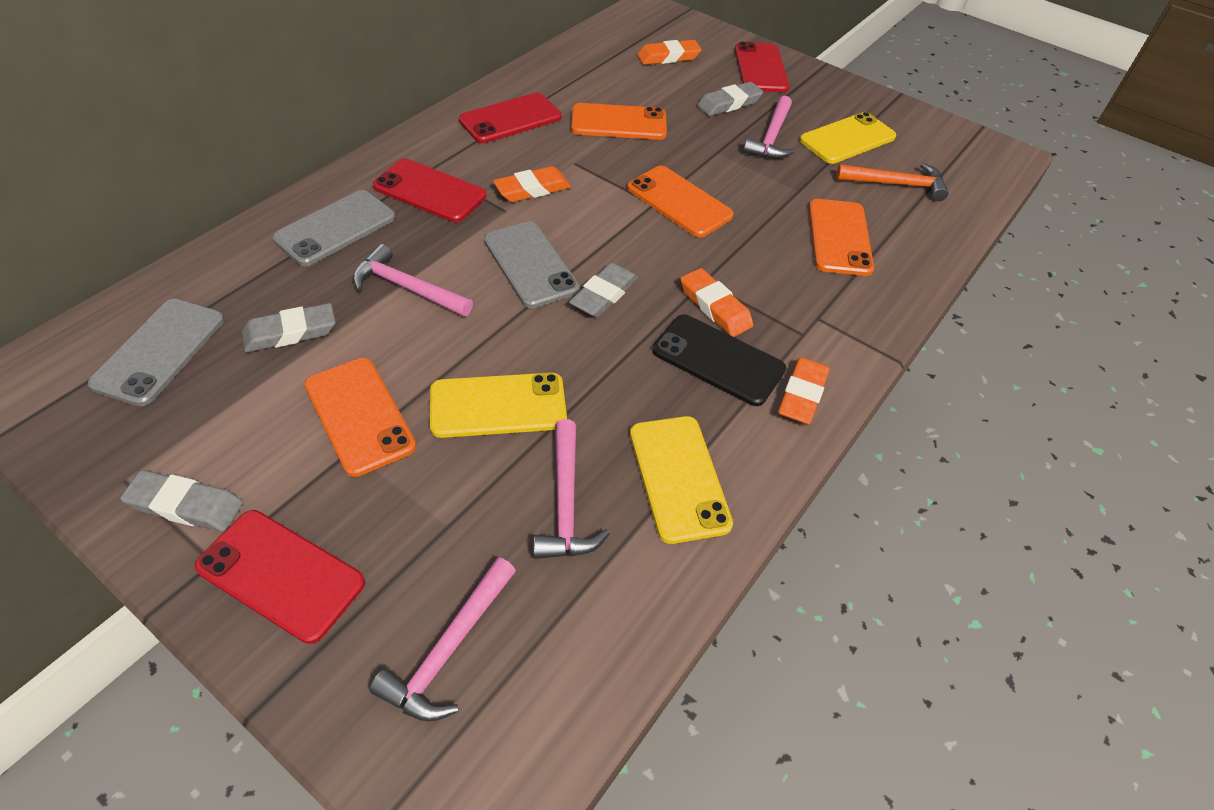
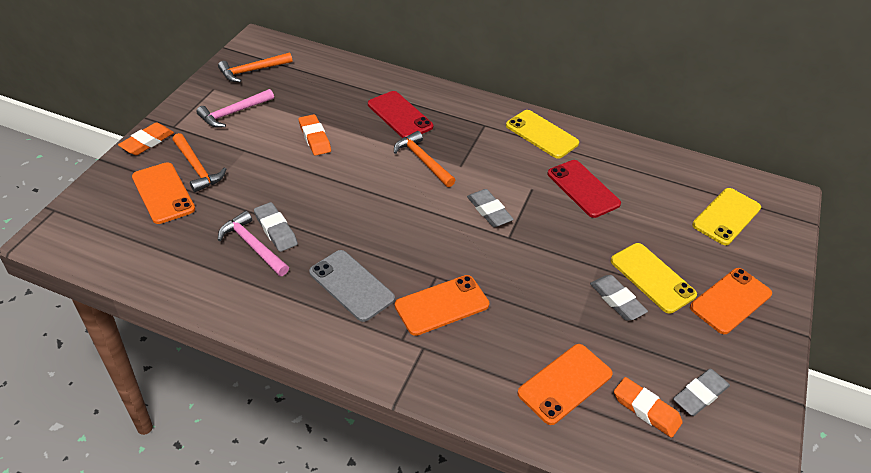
black phone: [652,315,786,406] = 1 -> none = 0
grey phone: [88,299,224,406] [272,190,395,266] [484,221,580,308] = 3 -> [309,250,395,322] = 1
orange eraser: [493,166,571,202] [637,40,702,65] [680,268,753,337] [778,357,830,424] = 4 -> [118,122,174,155] [299,114,331,156] [614,377,683,438] = 3
orange hammer: [836,163,949,201] = 1 -> [173,133,226,192] [218,52,292,82] [394,131,456,187] = 3
pink hammer: [353,244,473,317] [369,557,516,722] [533,419,610,559] [743,96,795,159] = 4 -> [196,89,274,128] [218,211,289,276] = 2
red phone: [195,510,365,644] [373,159,486,222] [459,93,562,143] [734,42,790,92] = 4 -> [368,91,433,138] [547,160,621,218] = 2

